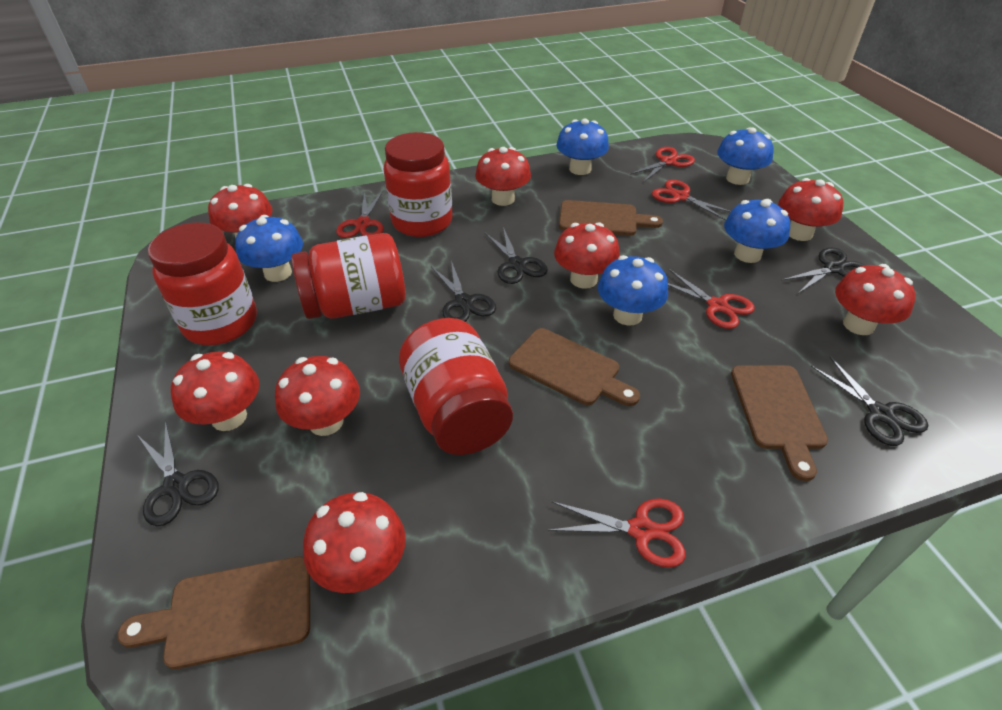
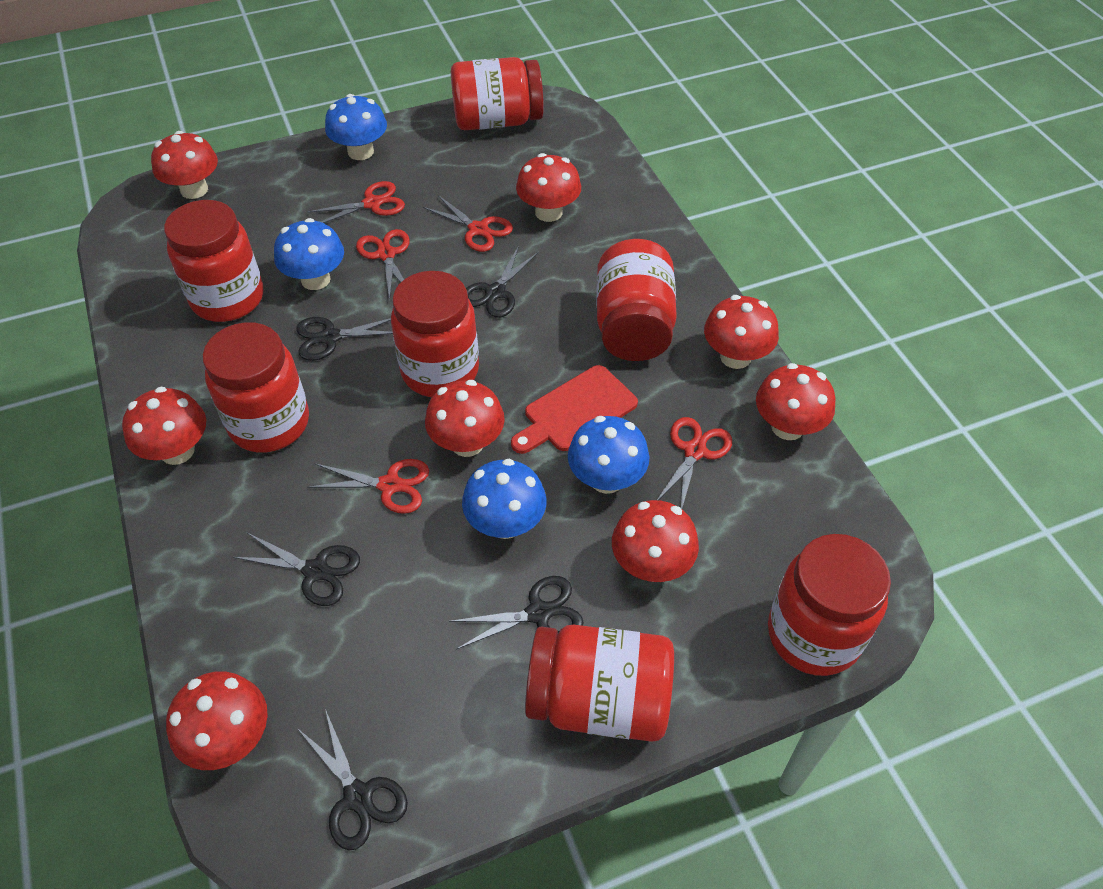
blue mushroom: [235,215,303,282] [556,119,609,175] [598,255,668,326] [717,127,774,185] [724,199,790,263] = 5 -> [274,218,344,290] [325,94,387,160] [462,459,546,539] [568,416,650,494] = 4
brown cutting board: [118,557,310,669] [509,328,640,406] [559,200,663,236] [731,365,828,481] = 4 -> none = 0
red cutting board: none = 0 -> [511,365,638,454] = 1
red jar: [148,223,257,345] [291,233,406,319] [384,132,452,237] [399,318,513,455] = 4 -> [164,200,263,322] [203,322,309,453] [391,271,479,397] [451,57,544,130] [525,625,674,742] [596,239,677,361] [768,534,891,676] = 7

